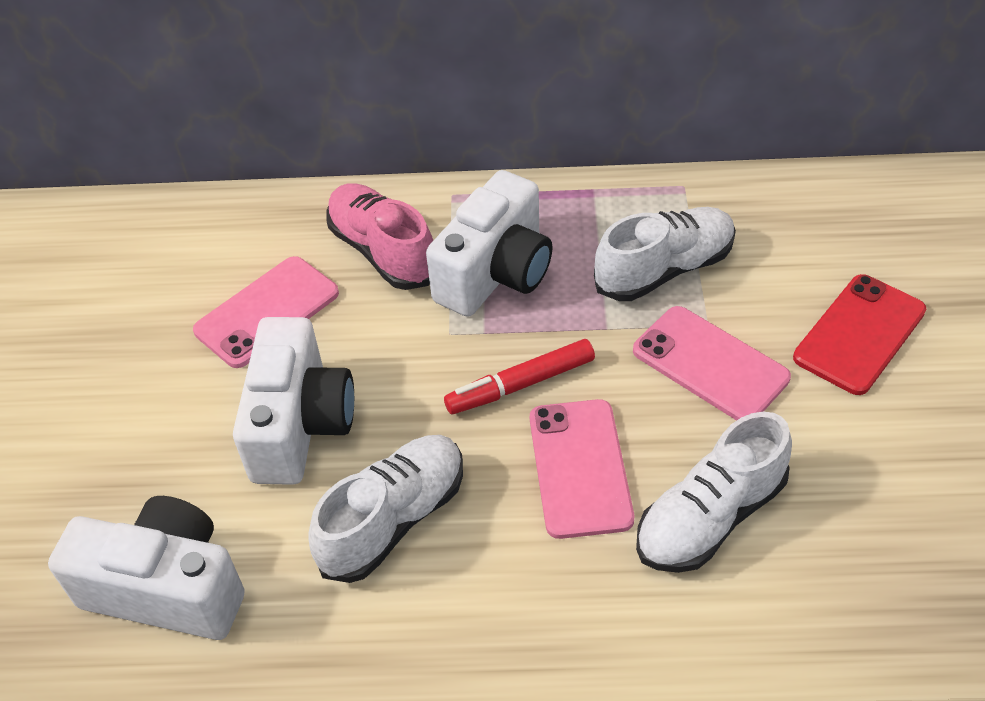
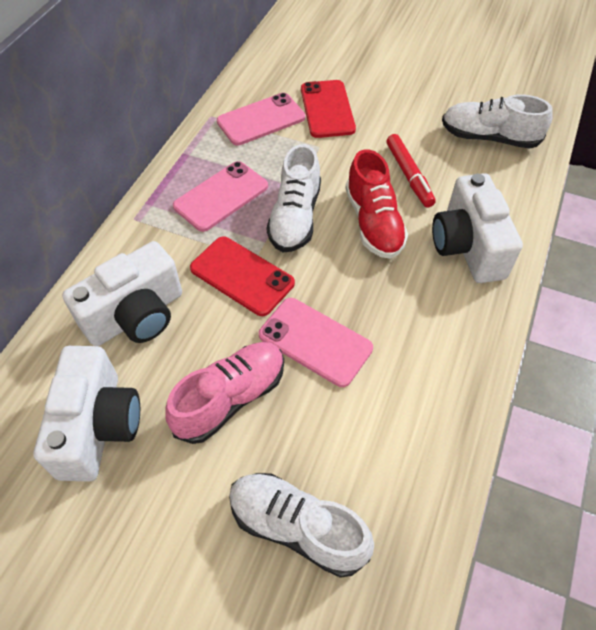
red phone: [793,274,926,395] = 1 -> [190,236,295,316] [301,80,356,138] = 2
red shoe: none = 0 -> [345,149,408,259] = 1

